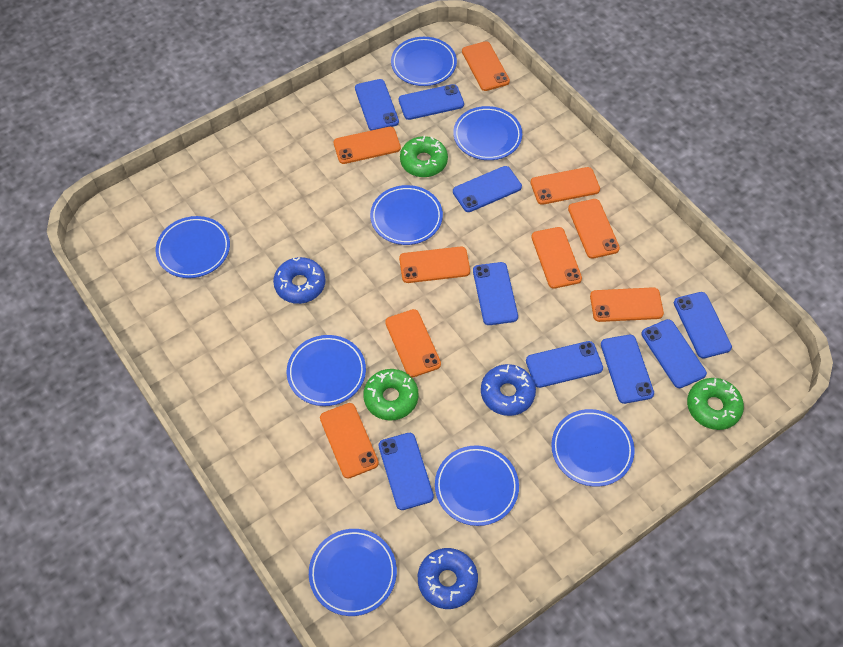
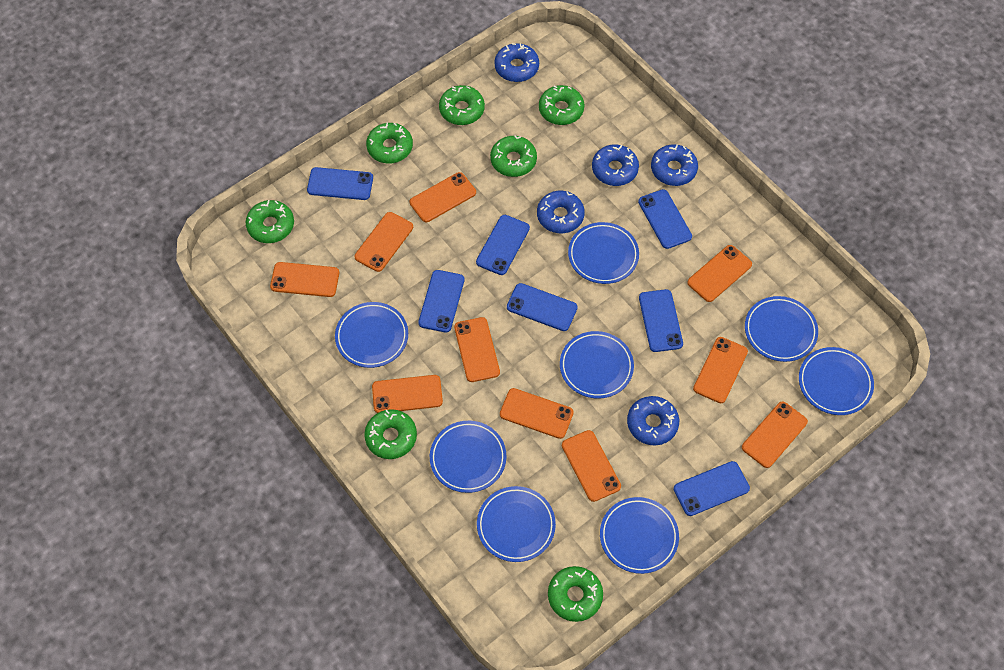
blue donut: [273,257,325,304] [418,548,478,609] [481,364,536,416] = 3 -> [495,43,539,82] [537,191,585,233] [592,145,639,186] [627,396,679,445] [651,144,698,186] = 5
blue phone: [355,79,399,130] [379,433,434,510] [399,84,464,120] [453,166,522,212] [473,262,518,325] [526,341,603,388] [601,335,654,404] [641,319,707,388] [674,292,732,358] = 9 -> [307,167,373,200] [418,270,464,333] [476,215,530,275] [507,283,578,331] [638,189,692,249] [639,289,683,352] [674,461,750,516] = 7
green donut: [363,369,419,420] [400,136,448,177] [687,378,744,430] = 3 -> [246,200,294,243] [364,409,417,459] [366,122,413,164] [439,85,485,125] [490,135,537,177] [539,85,585,125] [548,566,603,622] = 7
orange phone: [320,403,379,478] [333,127,401,164] [385,309,441,378] [399,247,470,283] [462,41,510,91] [530,167,600,205] [531,227,582,289] [568,199,620,259] [590,287,664,322] = 9 -> [270,262,339,297] [354,212,413,272] [372,375,443,413] [410,172,476,222] [454,317,500,382] [500,388,574,439] [562,430,621,502] [687,245,752,302] [693,337,748,403] [742,401,808,468] = 10

